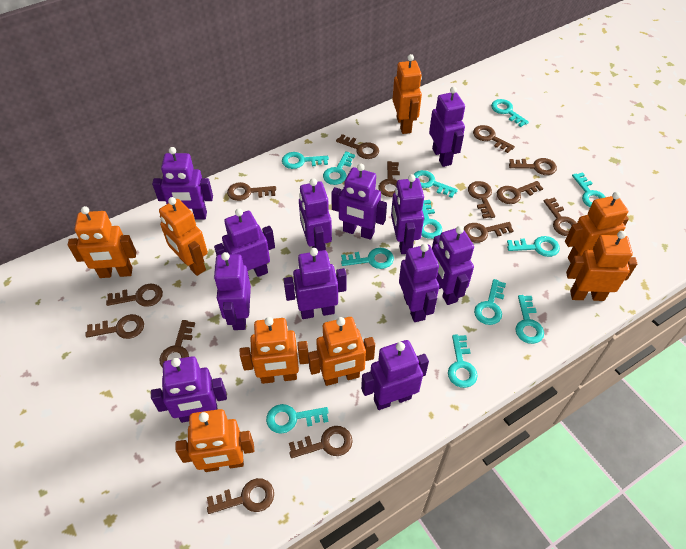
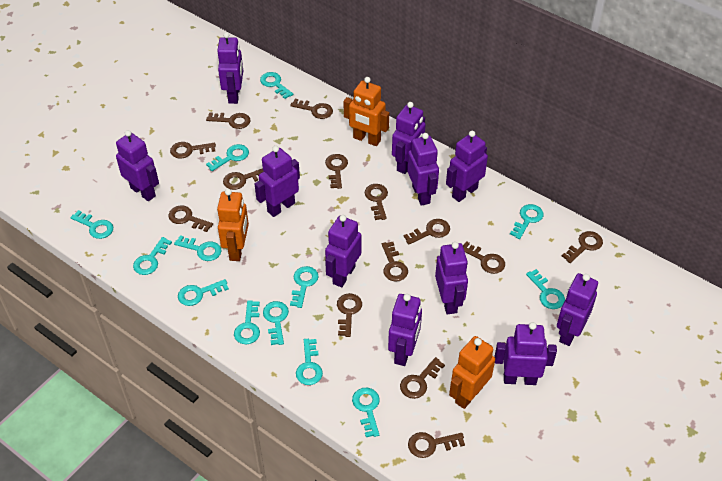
orange robot: [68,206,136,278] [159,197,208,276] [176,409,254,472] [240,317,309,384] [308,317,375,386] [392,54,422,134] [565,192,629,263] [566,231,637,301] = 8 -> [217,189,249,261] [344,77,389,146] [449,336,495,409] = 3
purple robot: [151,356,227,423] [152,147,213,220] [214,208,275,277] [214,252,251,330] [283,248,347,319] [299,178,332,251] [331,164,387,240] [361,340,429,410] [391,174,424,254] [399,244,439,322] [429,87,465,167] [432,226,474,305] = 12 -> [116,130,159,201] [217,32,243,104] [255,146,300,217] [325,215,361,288] [388,294,422,366] [392,102,426,174] [407,133,439,206] [435,242,468,314] [446,131,488,202] [495,322,557,385] [557,273,598,346] = 11
turquoise key: [266,404,329,434] [282,152,329,169] [323,151,355,185] [341,248,394,269] [413,170,458,198] [421,200,442,239] [448,335,478,388] [474,279,506,325] [491,99,529,127] [507,236,560,257] [516,295,544,344] [572,172,606,207] = 12 -> [70,210,113,239] [133,237,172,275] [174,235,222,261] [178,279,229,306] [206,144,249,171] [234,300,260,344] [260,72,293,99] [263,301,289,345] [290,266,319,308] [296,339,323,385] [352,388,380,437] [510,204,544,239] [526,269,565,309] = 13

